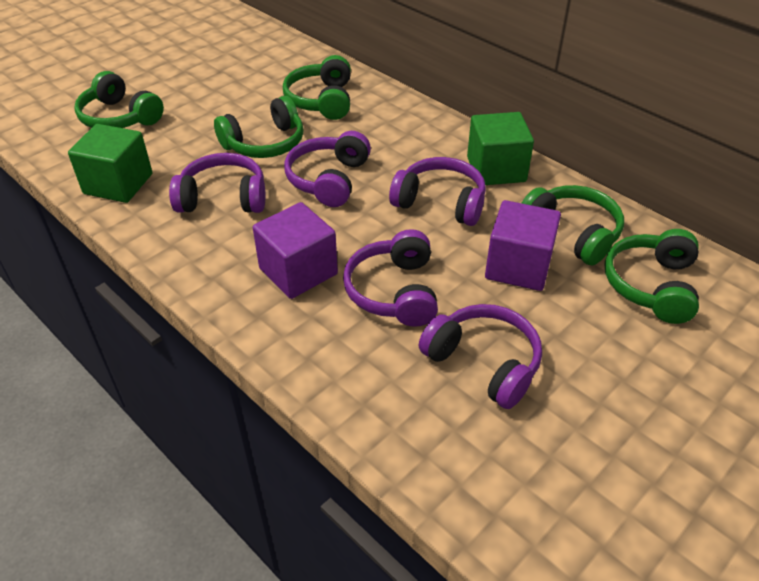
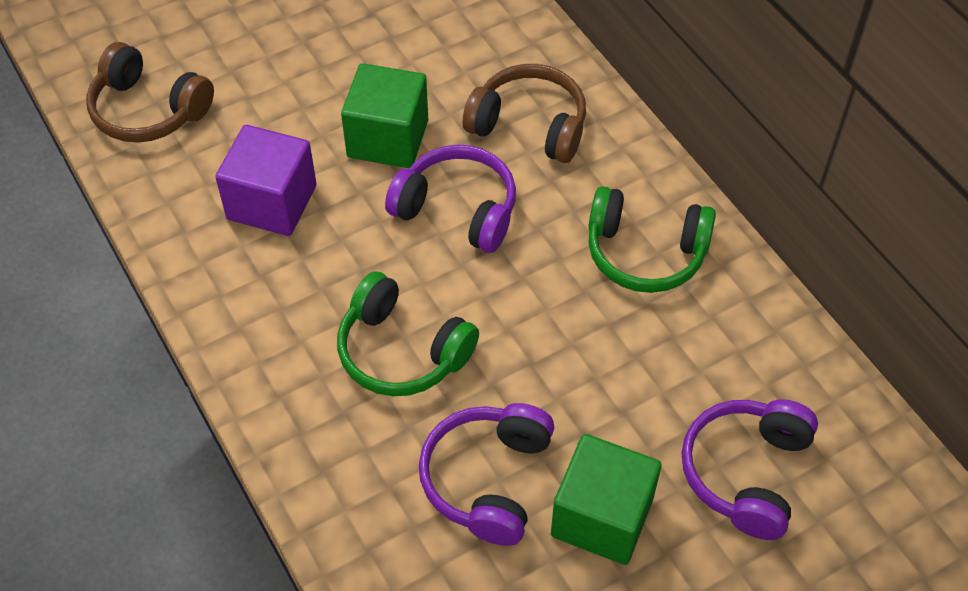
brown headphones: none = 0 -> [87,42,214,143] [463,64,586,163] = 2
green headphones: [74,71,164,128] [214,96,303,158] [283,55,351,120] [522,185,624,266] [605,229,699,324] = 5 -> [337,271,479,396] [588,186,716,293] = 2
purple cube: [253,202,338,299] [485,200,561,291] = 2 -> [215,125,317,236] = 1
purple headphones: [169,153,265,213] [284,131,371,207] [343,229,438,327] [389,157,486,226] [419,304,542,409] = 5 -> [385,145,516,253] [419,403,554,546] [682,399,818,540] = 3

